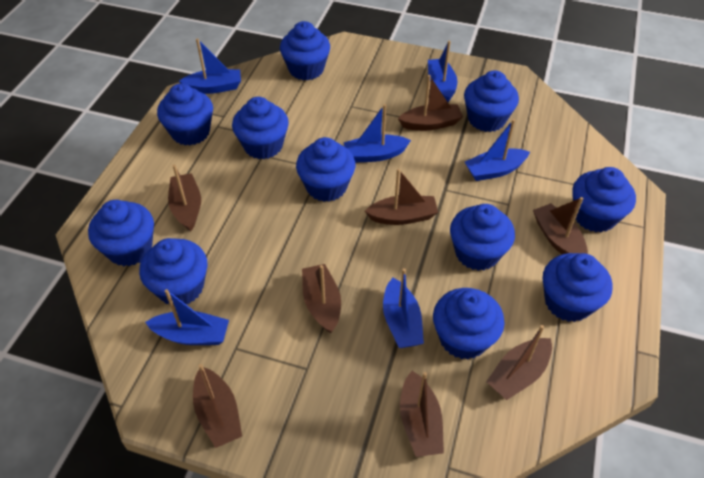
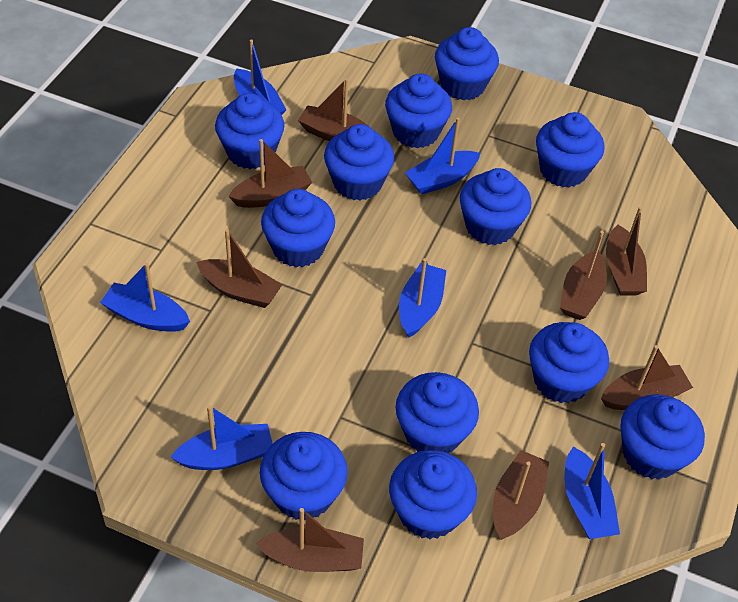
blue cupcake: [88,200,154,267] [139,238,207,304] [157,83,213,145] [232,97,289,159] [280,21,330,81] [296,137,356,202] [433,288,505,359] [450,204,515,271] [464,70,519,132] [543,253,612,322] [572,167,636,233] = 11 -> [215,93,284,169] [260,432,348,520] [261,189,335,267] [324,124,394,201] [385,73,452,148] [389,450,477,539] [396,372,479,453] [435,27,499,100] [460,168,531,245] [529,322,609,403] [536,112,604,187] [620,394,705,480] = 12

